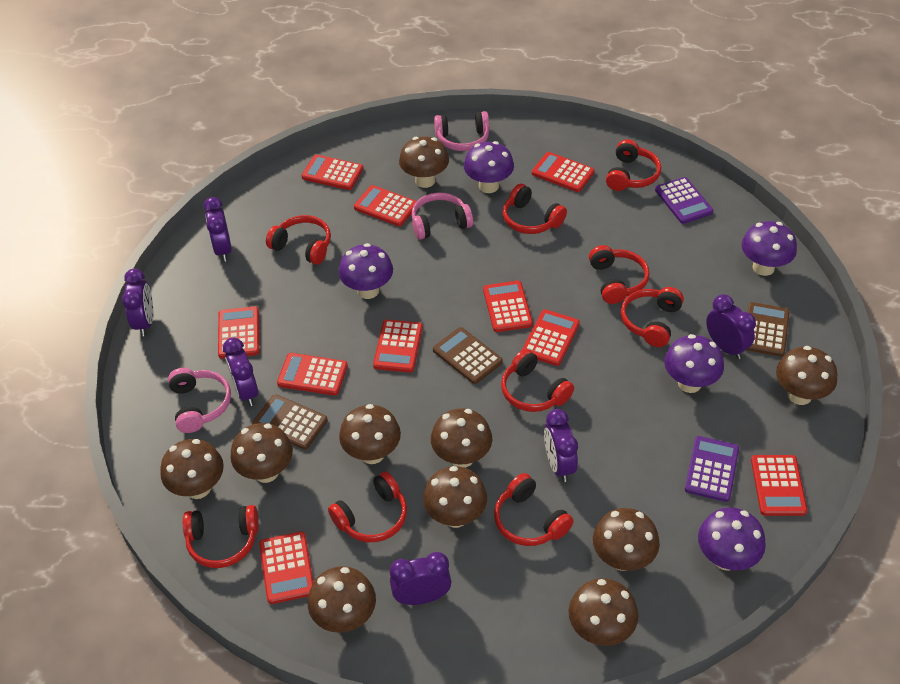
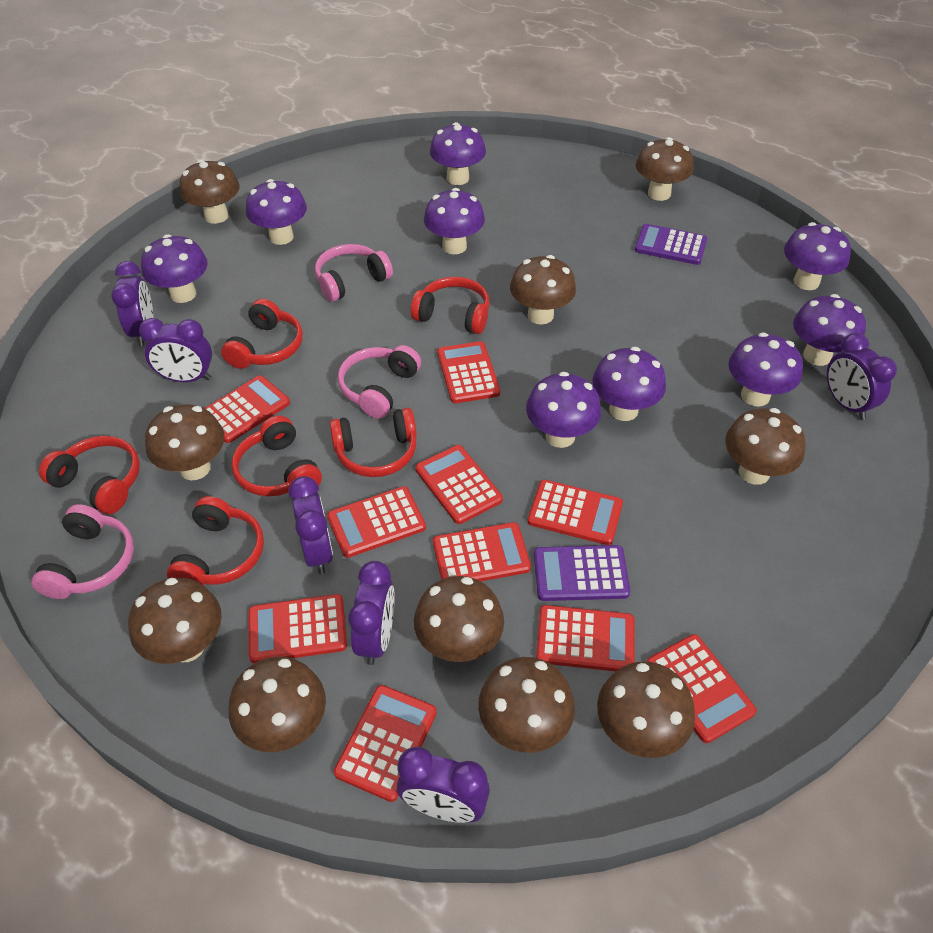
brown calculator: [252,394,328,450] [433,327,503,384] [747,302,790,357] = 3 -> none = 0
purple mushroom: [339,243,393,299] [464,141,514,193] [664,334,724,393] [698,507,766,571] [741,221,797,276] = 5 -> [141,234,208,303] [246,179,307,245] [424,188,485,254] [430,122,486,185] [526,372,601,448] [592,347,666,421] [729,332,803,407] [784,222,851,290] [793,294,866,366] = 9
red headphones: [183,505,259,568] [266,215,331,265] [328,471,407,542] [494,473,574,546] [501,349,574,412] [503,184,567,234] [589,245,650,304] [606,139,661,191] [621,287,684,347] = 9 -> [39,436,140,514] [167,496,264,586] [221,299,303,369] [232,416,322,497] [330,408,417,477] [411,277,490,334] = 6

